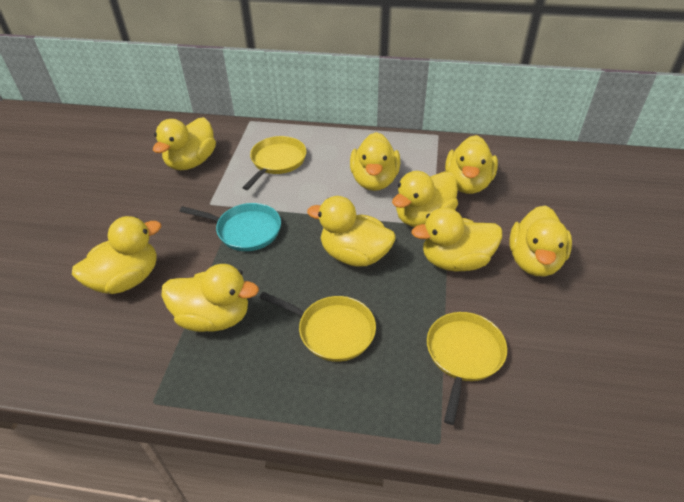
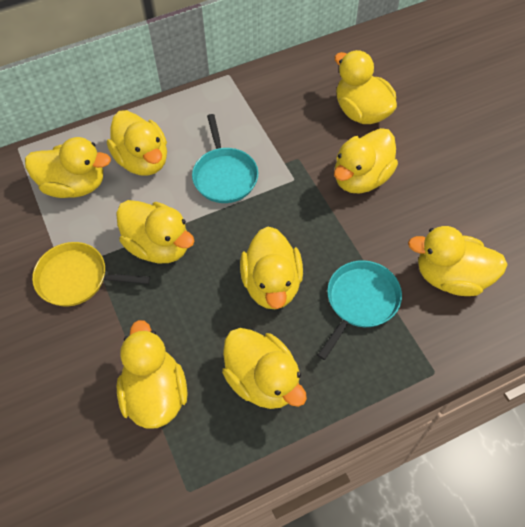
turquoise pan: [180,203,281,251] = 1 -> [192,114,258,203] [317,260,402,360] = 2
yellow pan: [242,136,306,190] [259,292,376,362] [427,312,507,425] = 3 -> [32,242,150,307] = 1

